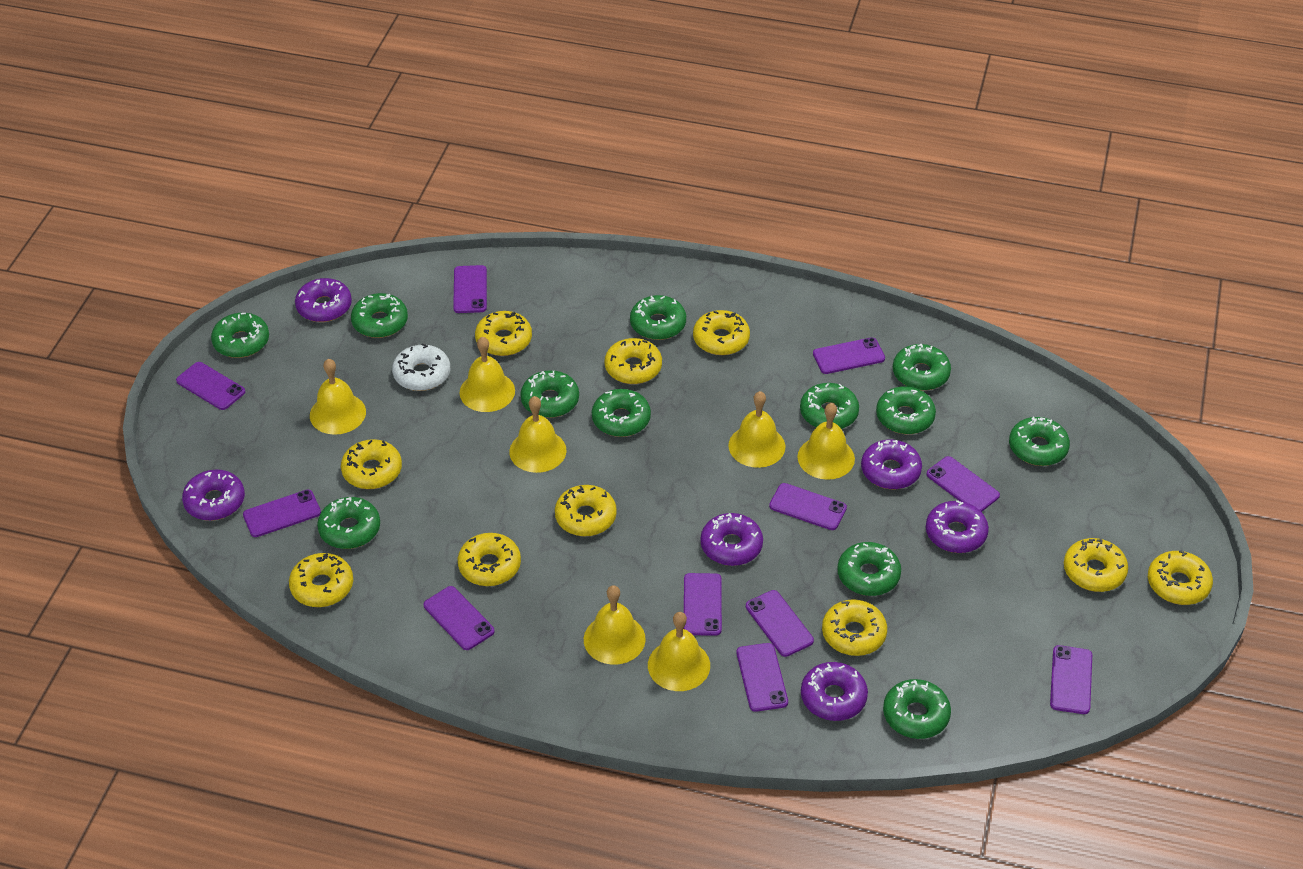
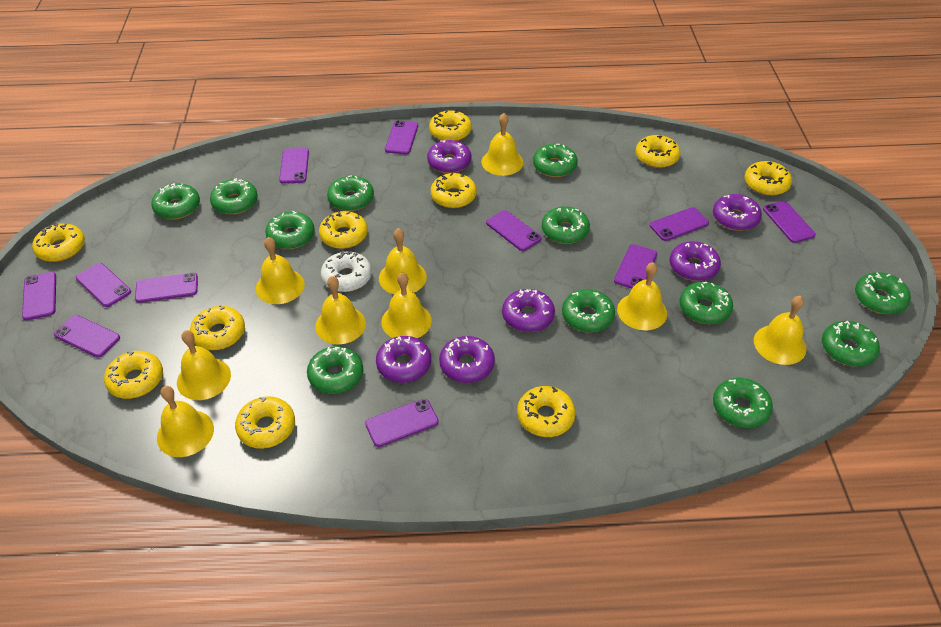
yellow bell: [310,359,366,435] [459,337,515,412] [509,396,566,473] [584,585,646,665] [648,612,710,691] [729,391,785,468] [797,403,855,480] = 7 -> [157,386,214,457] [177,330,231,400] [256,237,305,304] [315,276,366,344] [379,228,427,294] [381,272,432,338] [481,113,523,176] [617,262,667,330] [754,296,807,365] = 9

